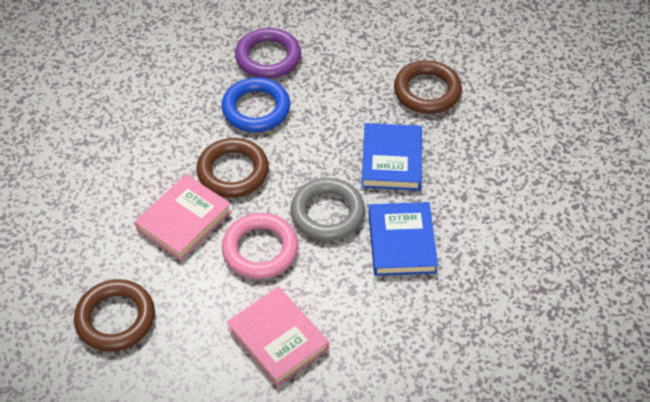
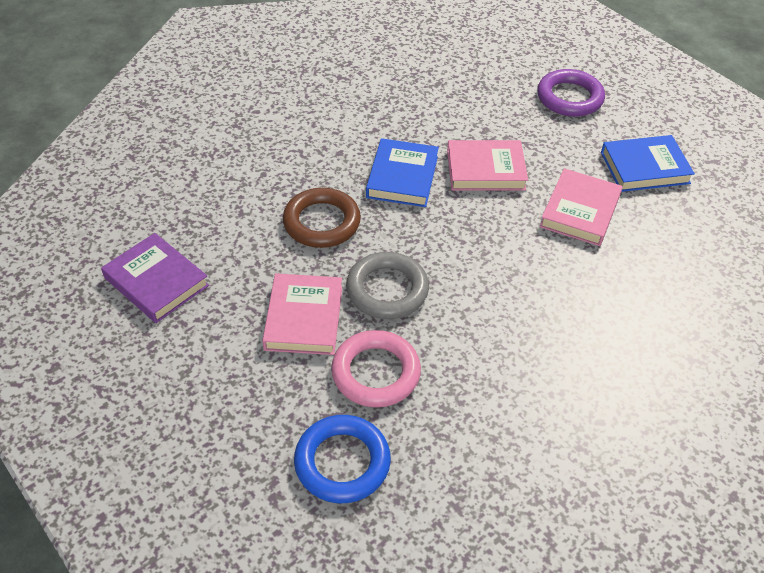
brown ring: [74,279,155,352] [196,138,269,198] [394,60,462,114] = 3 -> [283,188,361,248] = 1
pink book: [135,174,232,261] [227,287,329,386] = 2 -> [262,273,342,355] [447,140,528,191] [540,168,623,246] = 3
purple book: none = 0 -> [101,233,209,323] = 1

